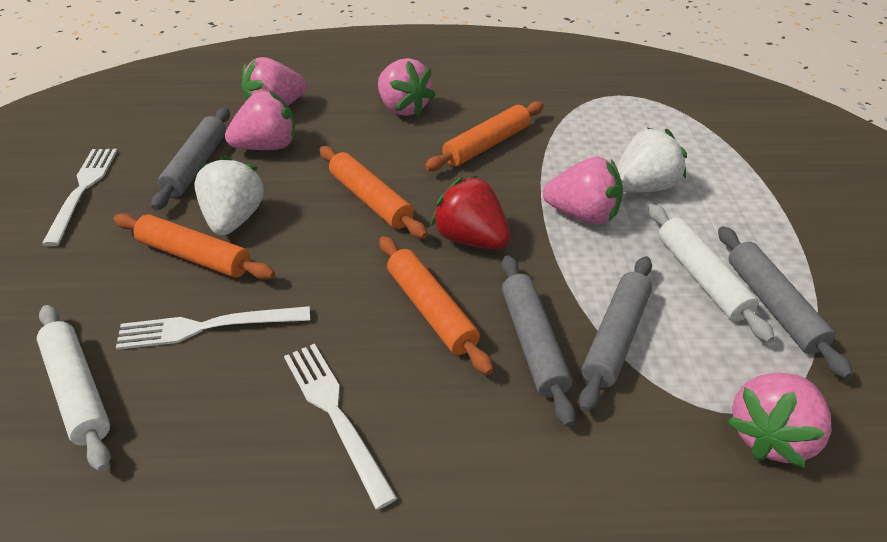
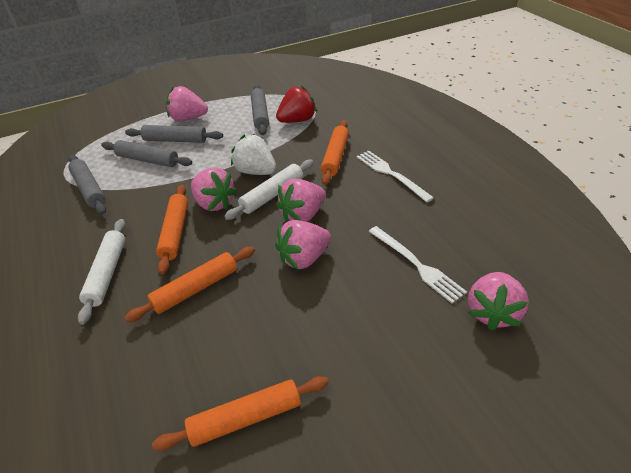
white fork: [42,149,117,246] [116,306,310,350] [284,343,398,510] = 3 -> [356,150,434,202] [368,226,467,304] = 2
white strawberry: [194,156,264,236] [617,128,687,192] = 2 -> [231,134,276,175] = 1

